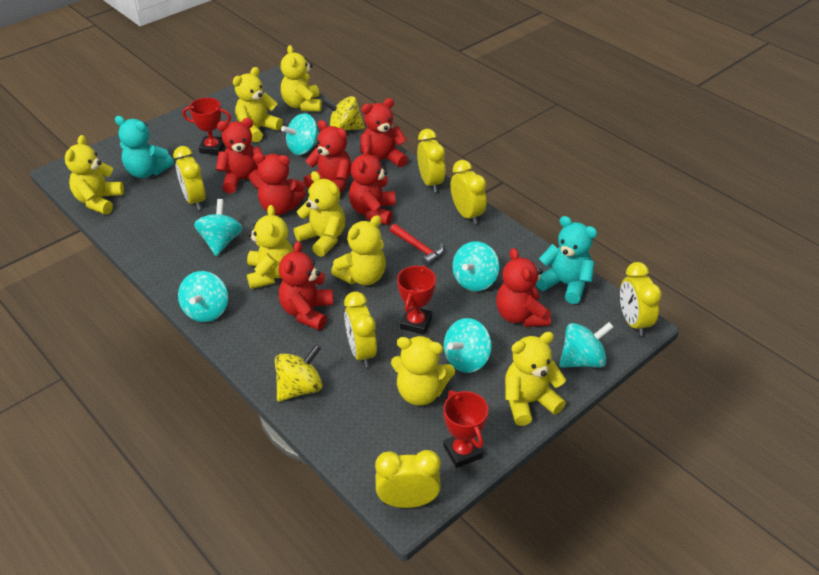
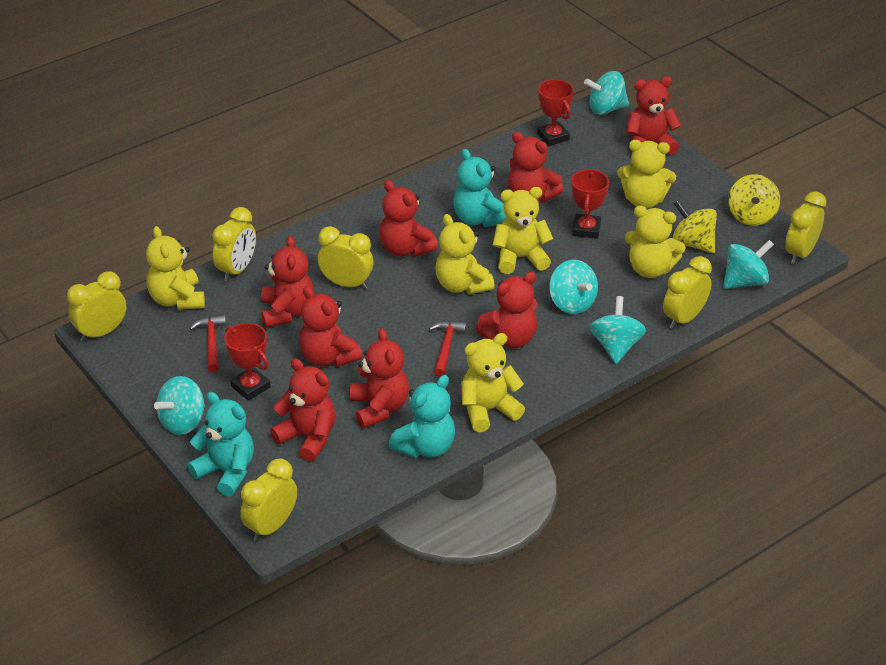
red hammer: [390,224,444,266] = 1 -> [190,315,226,372] [429,321,467,377] = 2
red teddy bear: [216,118,263,193] [253,153,306,215] [279,241,333,330] [303,120,351,194] [349,145,396,225] [360,98,408,167] [496,248,551,327] = 7 -> [261,235,314,328] [270,359,336,462] [299,286,362,367] [350,328,409,428] [379,180,438,257] [475,272,537,348] [508,132,563,203] [626,76,681,155] = 8
turquoise spinning top: [178,271,228,322] [194,199,243,256] [281,113,319,155] [444,318,492,373] [452,241,499,291] [559,322,613,368] = 6 -> [154,376,205,435] [549,260,598,314] [584,71,629,115] [590,296,646,364] [723,240,774,289] = 5
turquoise teddy bear: [115,116,174,178] [536,216,597,304] = 2 -> [188,392,254,497] [389,375,455,458] [453,149,507,227] = 3
yellow teddy bear: [65,135,124,214] [233,67,283,142] [247,205,294,289] [281,45,322,111] [294,171,345,257] [331,215,386,285] [391,336,455,406] [505,332,566,426] = 8 -> [146,226,205,310] [435,214,495,295] [461,333,525,432] [493,187,553,274] [617,140,676,209] [625,206,685,278] = 6

